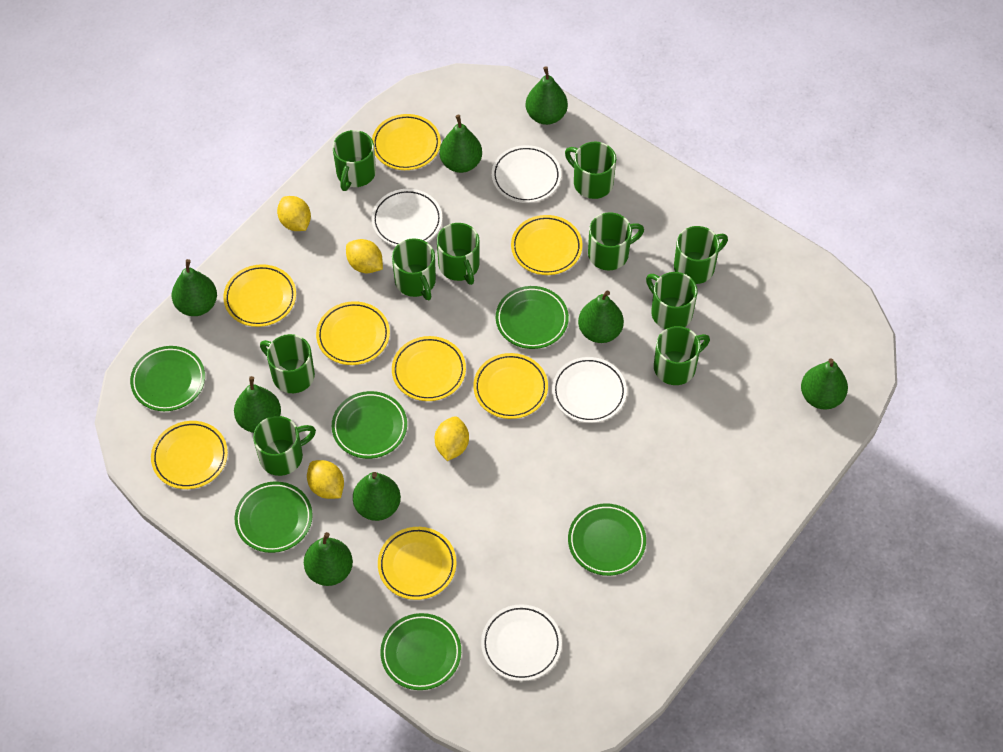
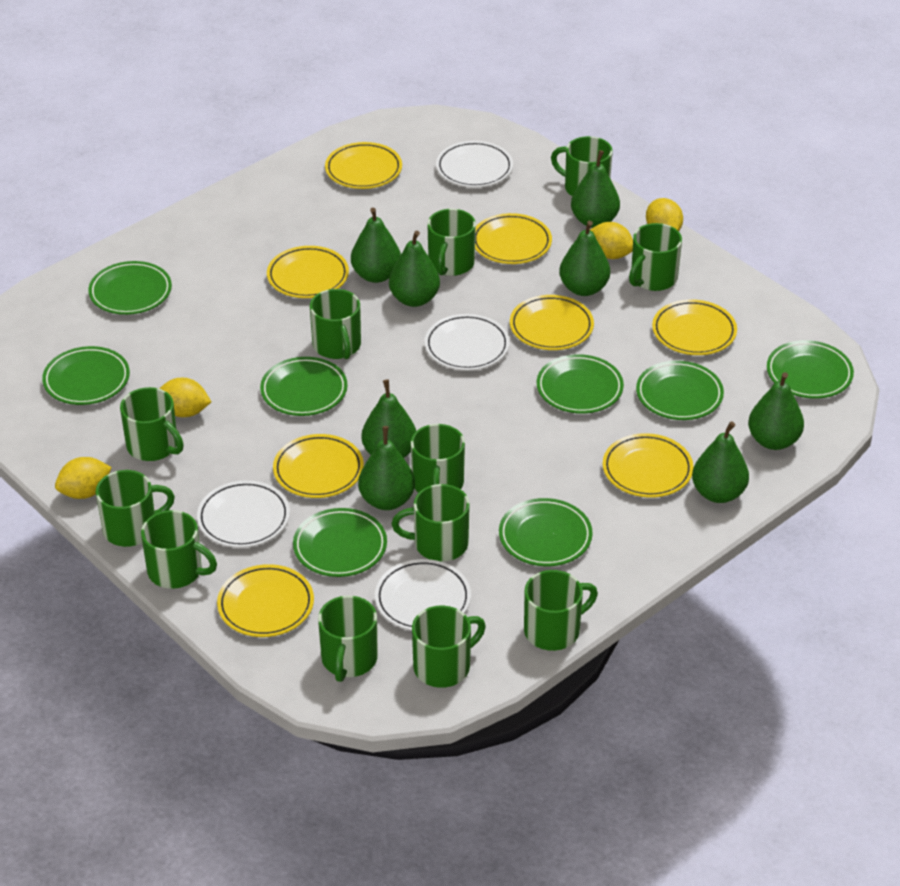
green mug: [253,416,316,476] [260,334,315,393] [333,130,376,191] [392,238,436,300] [437,223,479,285] [565,142,616,199] [588,212,644,270] [646,272,697,329] [654,326,710,385] [674,226,728,284] = 10 -> [96,470,175,547] [120,387,184,461] [141,510,217,589] [310,289,361,359] [318,596,378,682] [392,484,470,562] [411,424,465,493] [412,606,486,688] [427,209,476,276] [524,570,598,651] [551,136,613,196] [629,223,682,291] = 12
green plate: [130,346,205,411] [235,481,313,553] [332,391,407,459] [380,613,461,690] [496,286,569,349] [568,503,646,576] = 6 -> [42,346,130,405] [88,261,172,315] [260,357,348,416] [293,508,387,577] [499,498,592,566] [537,354,624,414] [636,361,724,420] [767,340,854,399] = 8

